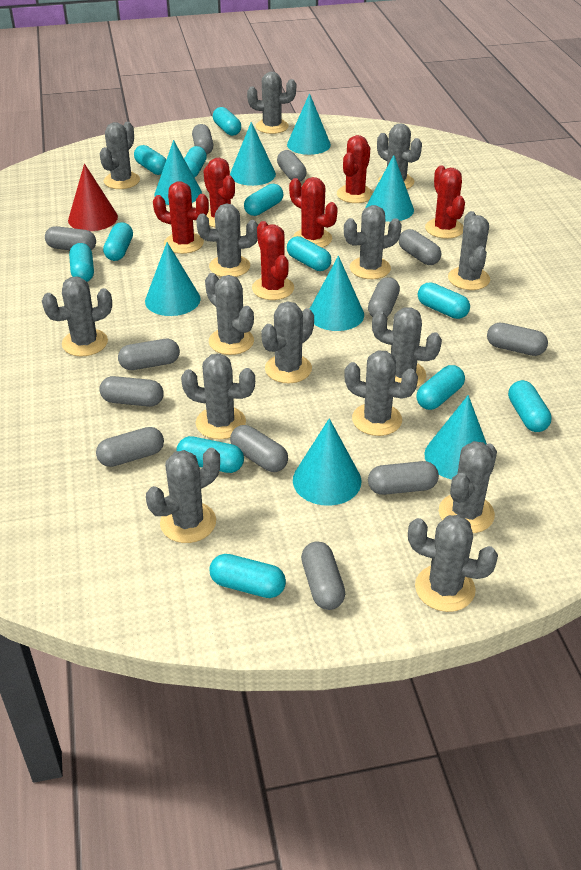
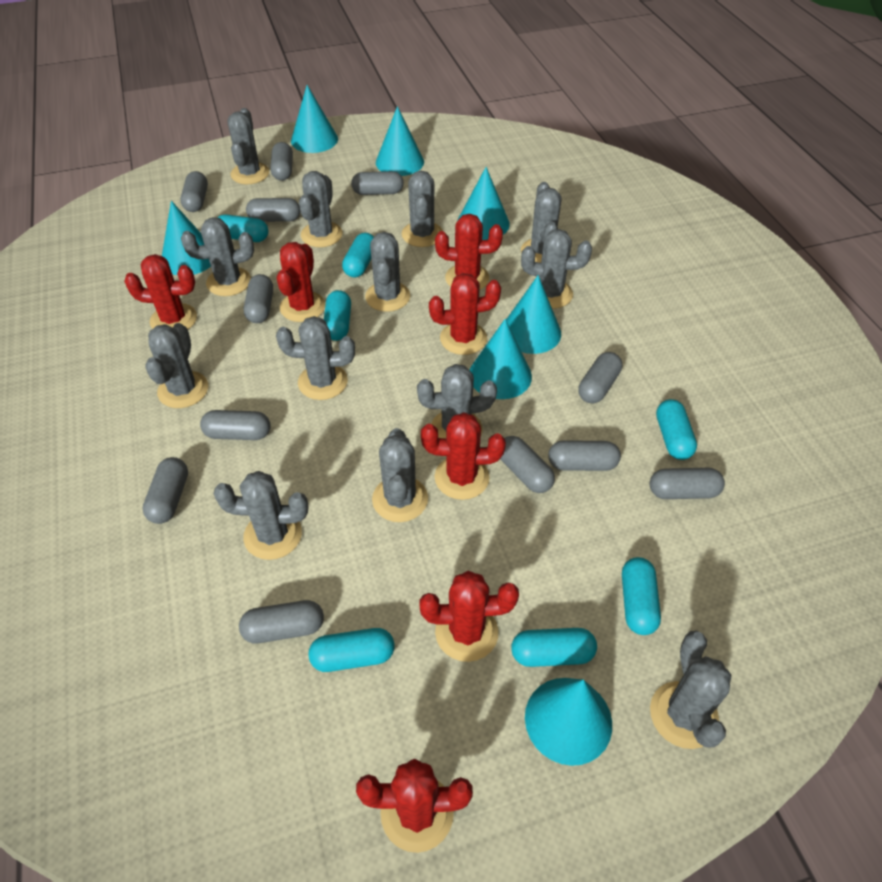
grey cactus: [42,277,112,356] [100,122,140,189] [146,448,220,543] [181,354,255,439] [196,203,258,277] [205,273,254,355] [247,71,296,134] [261,301,314,383] [344,205,402,279] [344,350,418,436] [372,307,442,387] [377,123,422,189] [408,515,498,612] [439,441,497,533] [448,211,490,290] = 15 -> [145,323,208,408] [181,217,254,296] [214,471,308,560] [228,108,269,184] [276,316,355,400] [299,171,343,247] [365,232,410,312] [372,428,428,522] [402,171,443,247] [417,364,497,438] [521,182,562,263] [521,229,592,309] [650,631,731,749] = 13
red cactus: [153,181,209,254] [204,158,235,227] [252,221,294,300] [289,177,338,248] [337,135,373,203] [425,165,465,239] = 6 -> [124,254,197,329] [277,242,326,322] [356,759,473,853] [419,571,519,662] [421,412,506,500] [429,273,501,355] [435,214,503,290] = 7
red cone: [68,164,118,231] = 1 -> none = 0
turquoise capsule: [69,243,94,282] [103,222,133,261] [134,145,167,175] [177,436,244,473] [184,146,207,178] [209,554,286,598] [213,107,241,136] [244,184,284,216] [287,236,331,271] [416,365,465,410] [418,282,470,319] [508,380,552,432] = 12 -> [217,214,268,242] [309,628,395,672] [324,290,351,341] [342,233,374,278] [511,628,597,667] [622,557,661,635] [656,399,697,460] = 7
turquoise cone: [145,242,201,316] [154,140,202,205] [230,122,276,186] [287,93,331,155] [293,418,361,506] [310,256,364,331] [366,155,414,222] [424,395,487,479] = 8 -> [162,201,211,275] [291,85,338,153] [376,106,424,176] [457,167,510,240] [469,319,532,399] [506,275,561,354] [525,678,612,766] = 7

